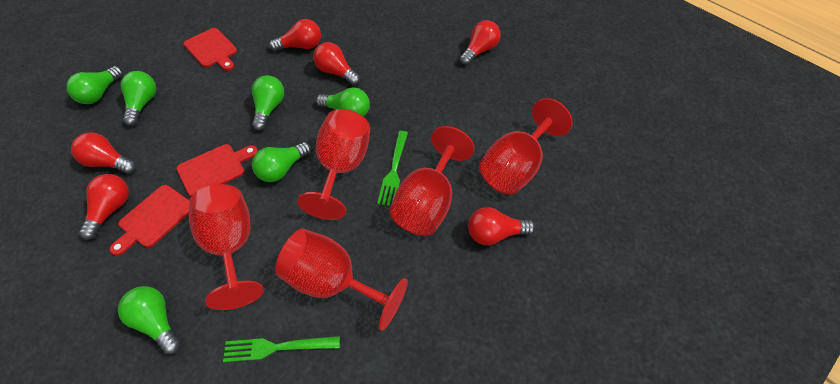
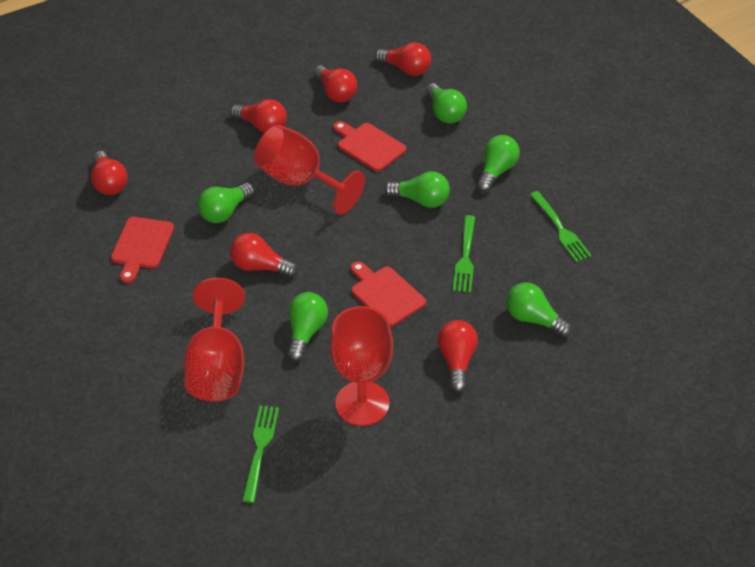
green fork: [223,336,340,362] [377,131,408,206] = 2 -> [242,406,279,503] [453,215,475,293] [530,191,592,262] = 3
red goblet: [189,184,264,310] [275,229,408,331] [297,109,370,220] [389,126,475,236] [479,98,573,195] = 5 -> [183,278,245,402] [254,125,365,214] [330,306,393,426] = 3

